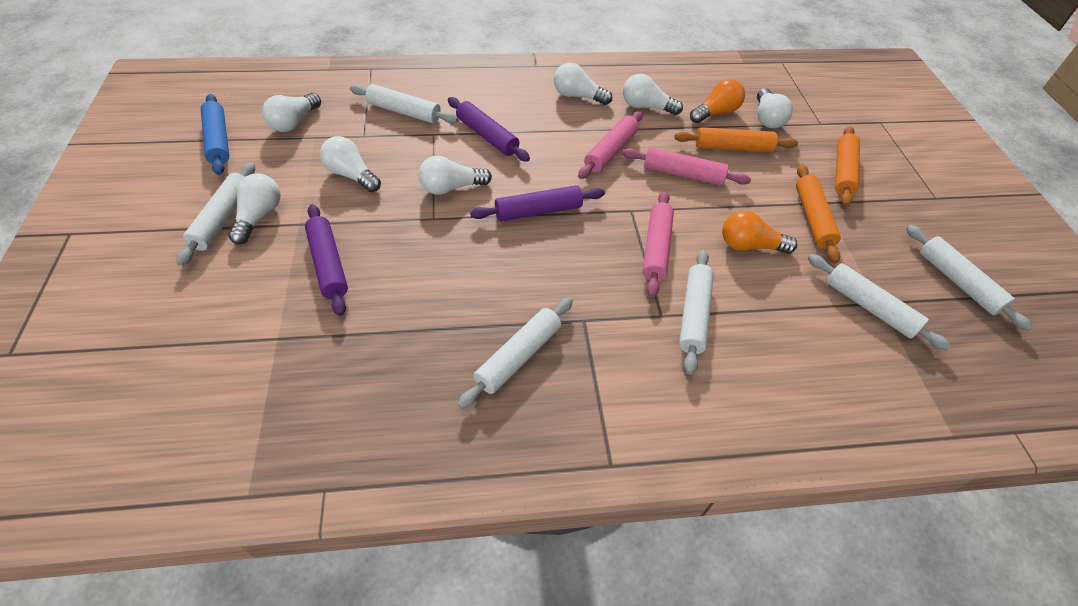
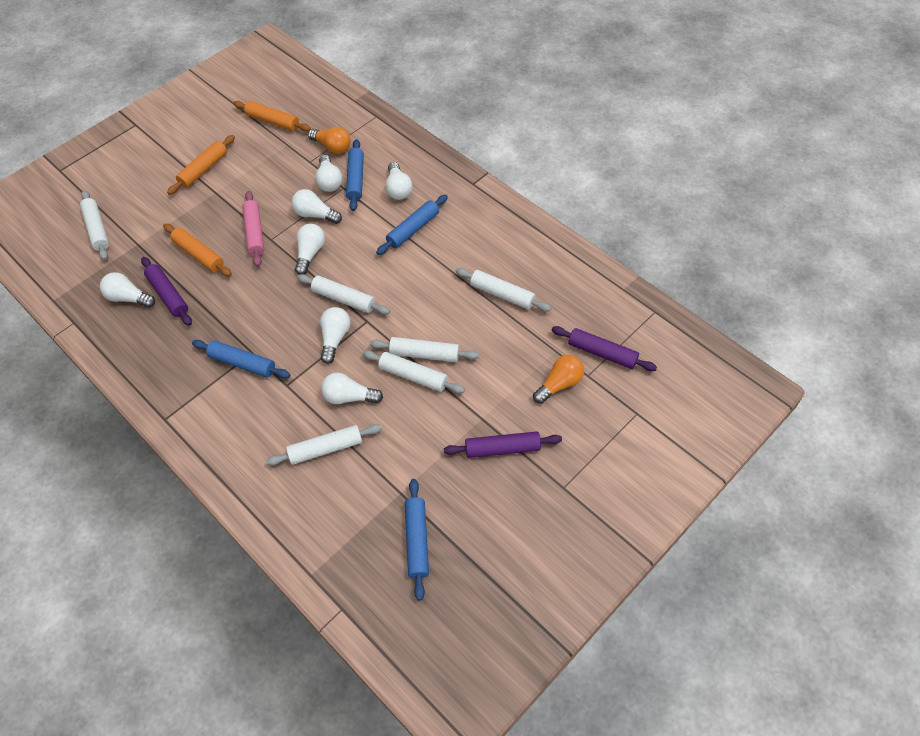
blue rolling pin: [201,94,229,175] = 1 -> [192,340,290,378] [346,139,364,211] [376,194,448,255] [405,479,429,601] = 4
pink rolling pin: [578,111,643,179] [622,147,751,185] [642,191,674,298] = 3 -> [242,191,264,267] = 1

